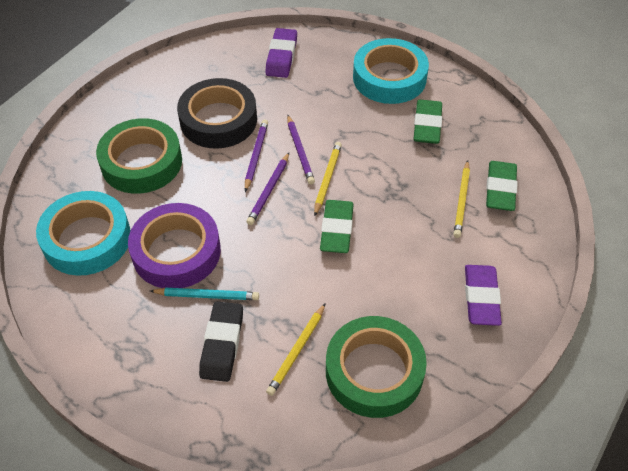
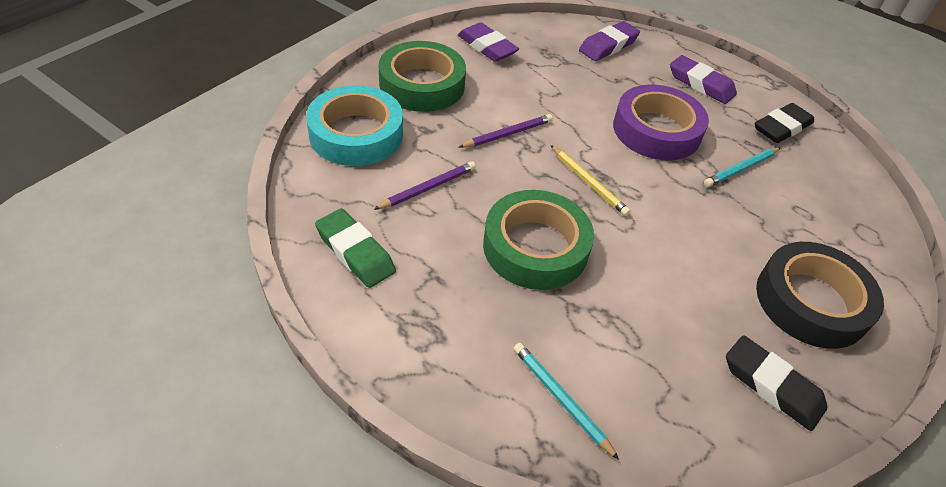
black eraser: [199,302,243,382] = 1 -> [726,335,827,431] [755,103,814,143] = 2
green eraser: [320,200,354,253] [414,100,442,144] [486,161,518,211] = 3 -> [315,208,396,288] = 1
purple eraser: [265,28,297,78] [465,265,502,326] = 2 -> [458,22,519,62] [579,21,640,61] [670,55,737,104] = 3
purple pencil: [245,120,268,192] [246,153,289,225] [287,115,315,185] = 3 -> [374,162,476,210] [459,114,553,148] = 2
turquoise pencil: [150,288,259,300] = 1 -> [513,343,619,460] [704,147,780,187] = 2
turquoise tape: [36,191,131,276] [353,38,429,104] = 2 -> [306,85,403,166] = 1
yellow pencil: [266,303,326,396] [314,142,342,216] [453,160,470,238] = 3 -> [550,145,631,216] = 1

